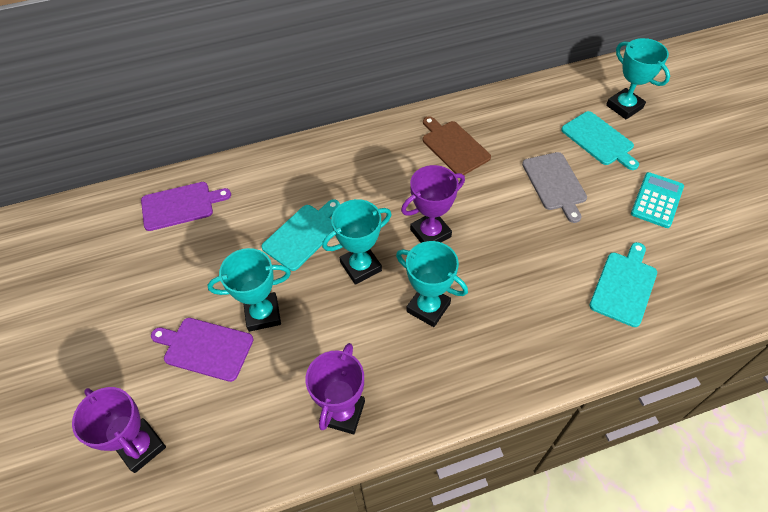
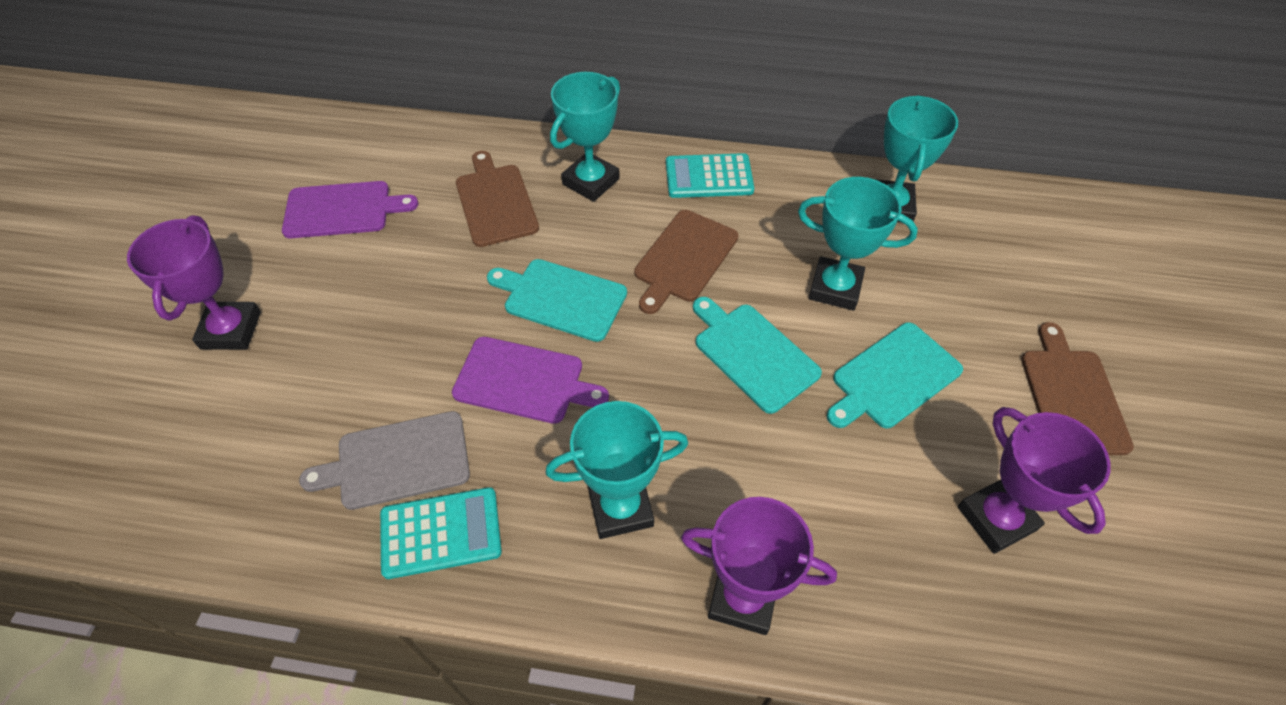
brown cutting board: [423,116,491,175] = 1 -> [456,151,539,247] [634,210,739,314] [1021,322,1134,455] = 3
turquoise calculator: [631,172,684,228] = 1 -> [380,487,502,579] [666,153,754,198] = 2

